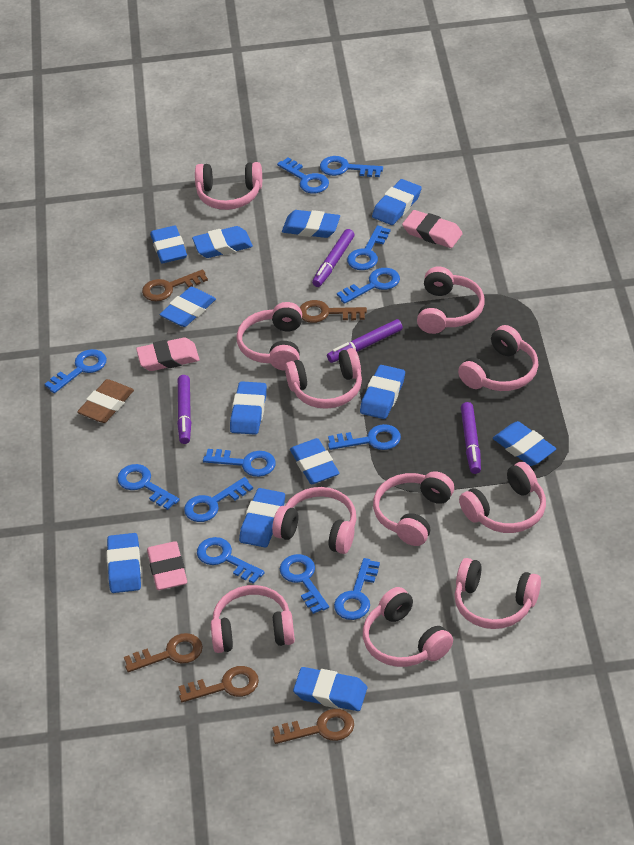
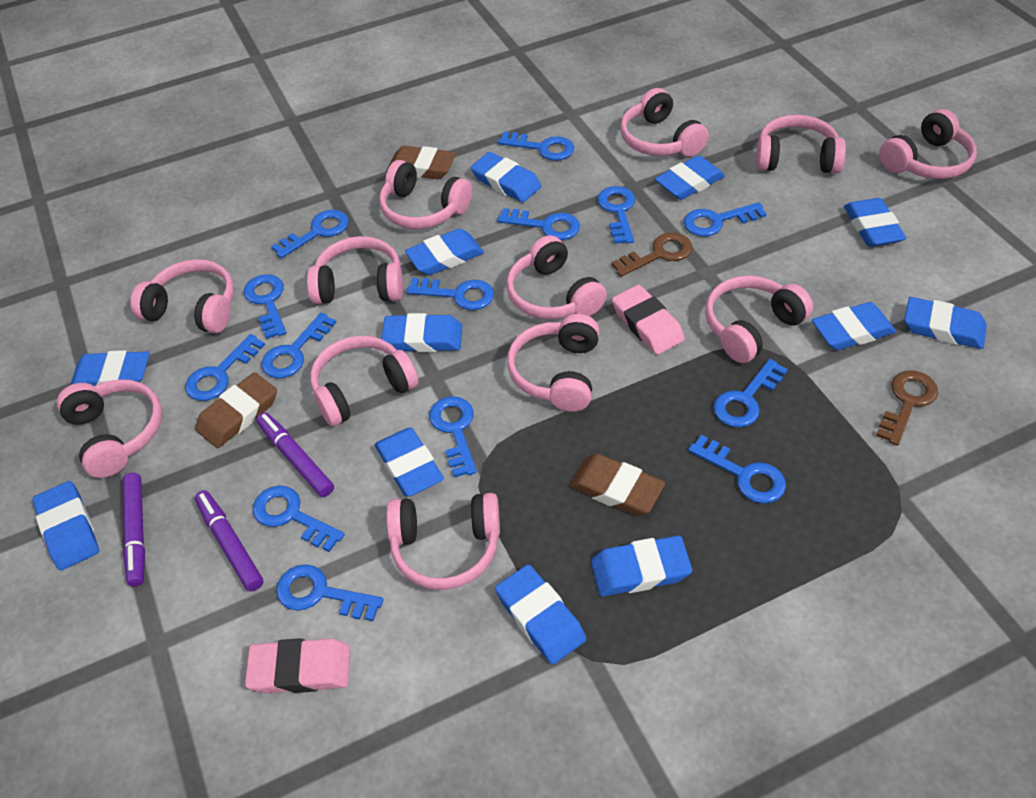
blue key: [45,349,107,393] [117,464,180,510] [184,477,253,522] [197,537,265,584] [203,449,276,477] [277,157,329,193] [280,554,329,614] [320,156,383,177] [328,424,401,450] [334,558,380,620] [337,268,400,304] [347,225,390,270] = 12 -> [185,334,265,401] [244,274,286,339] [252,486,345,552] [261,313,336,378] [271,210,349,258] [276,564,383,621] [406,278,494,310] [429,396,477,478] [497,208,580,240] [498,132,574,161] [597,186,635,244] [684,202,767,237] [688,435,786,503] [713,359,788,427] = 14
brown eraser: [77,379,134,423] = 1 -> [195,372,277,448] [386,146,456,179] [569,454,665,516] = 3
brown key: [124,633,203,672] [142,269,208,301] [178,666,259,702] [272,709,354,744] [300,300,367,323] = 5 -> [611,232,693,277] [876,370,938,446] = 2
pink eraser: [136,338,199,371] [147,541,187,590] [402,210,463,248] = 3 -> [245,638,350,693] [612,285,685,355] = 2
pink headphones: [195,162,262,210] [211,585,295,653] [237,302,302,371] [272,487,356,554] [285,348,362,409] [363,587,453,667] [373,471,454,546] [417,267,485,334] [455,558,541,629] [458,325,538,391] [459,462,546,533] = 11 -> [57,379,162,478] [130,259,234,334] [307,236,403,304] [310,336,419,427] [379,160,472,229] [386,493,500,590] [506,235,607,319] [507,314,600,412] [620,88,709,157] [705,276,813,363] [756,115,846,174] [879,109,977,179] = 12
purple marker: [177,375,191,444] [312,229,355,287] [327,319,403,363] [461,402,481,474] = 4 -> [122,473,145,587] [195,490,264,592] [256,412,334,497] = 3

